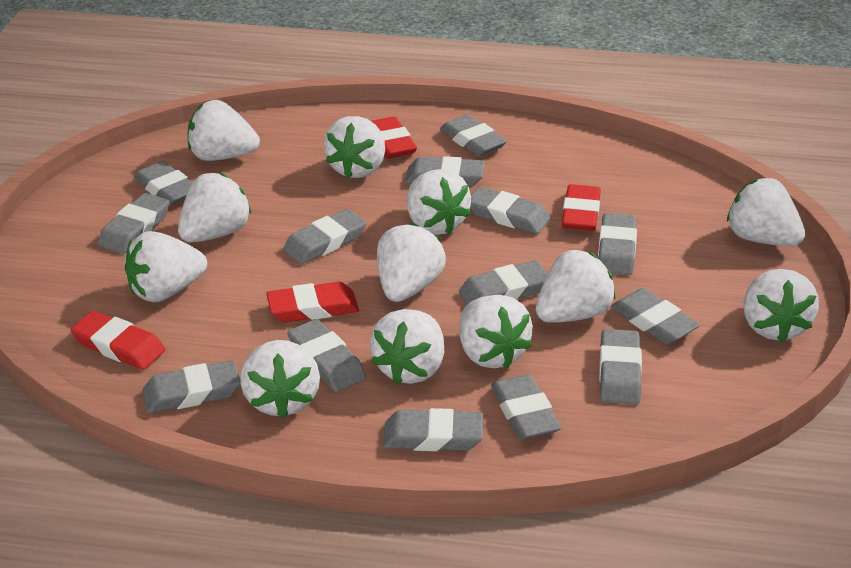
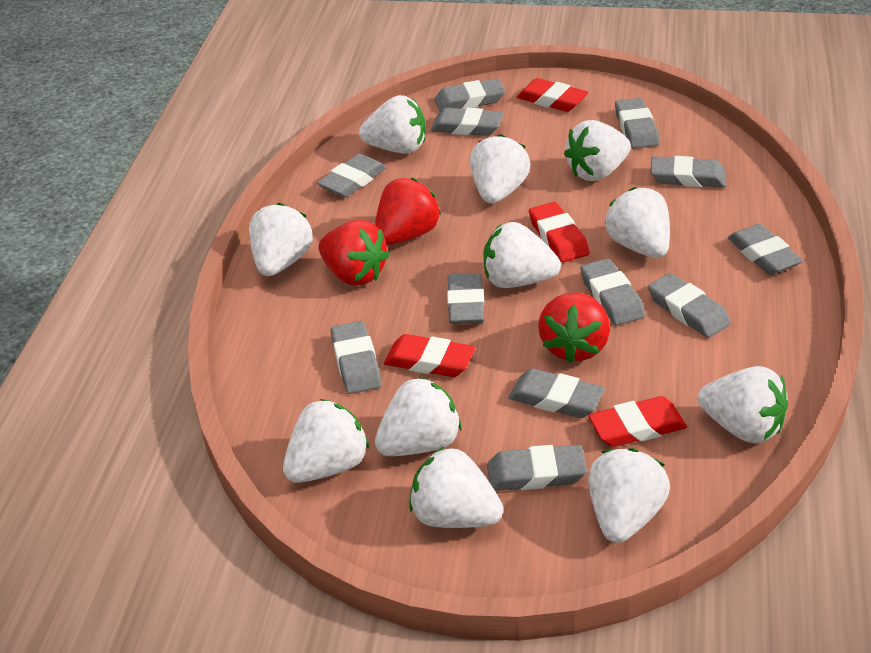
grey eraser: [98,193,170,254] [134,161,192,206] [142,360,240,413] [283,209,367,264] [288,319,366,393] [383,408,483,451] [405,156,485,187] [440,115,507,156] [459,260,548,304] [470,186,551,234] [491,374,561,440] [598,213,637,275] [599,329,642,405] [611,288,700,344] = 14 -> [317,154,387,197] [331,321,382,394] [431,108,503,136] [434,78,505,112] [447,273,484,324] [487,445,587,491] [508,369,605,418] [580,258,645,326] [615,98,660,149] [648,273,731,338] [650,156,726,187] [728,224,803,275] = 12
red strawberry: none = 0 -> [318,220,390,286] [375,178,441,245] [538,292,610,363] = 3
white strawberry: [125,231,207,302] [178,173,252,242] [187,100,260,161] [240,340,320,418] [324,116,385,178] [370,309,444,384] [377,223,446,302] [407,169,471,235] [459,295,533,368] [536,250,616,323] [727,178,805,246] [743,269,819,342] = 12 -> [249,203,313,276] [283,399,369,483] [359,95,426,154] [375,377,461,456] [409,447,503,528] [470,134,530,203] [483,222,561,288] [564,120,631,181] [588,448,670,543] [605,187,670,258] [698,366,788,444] = 11

